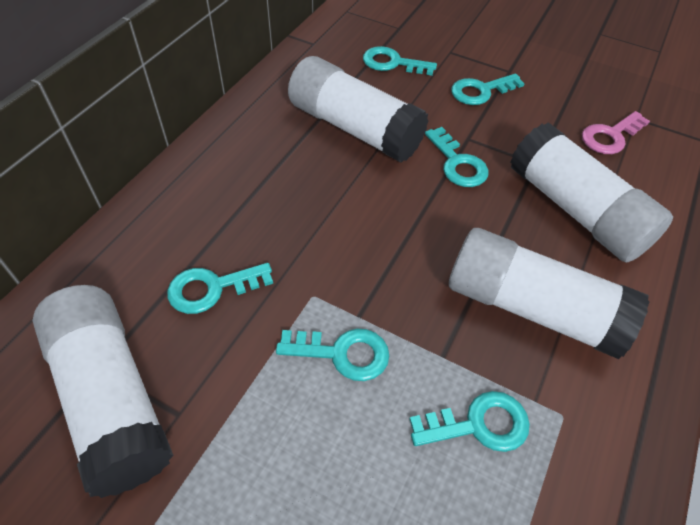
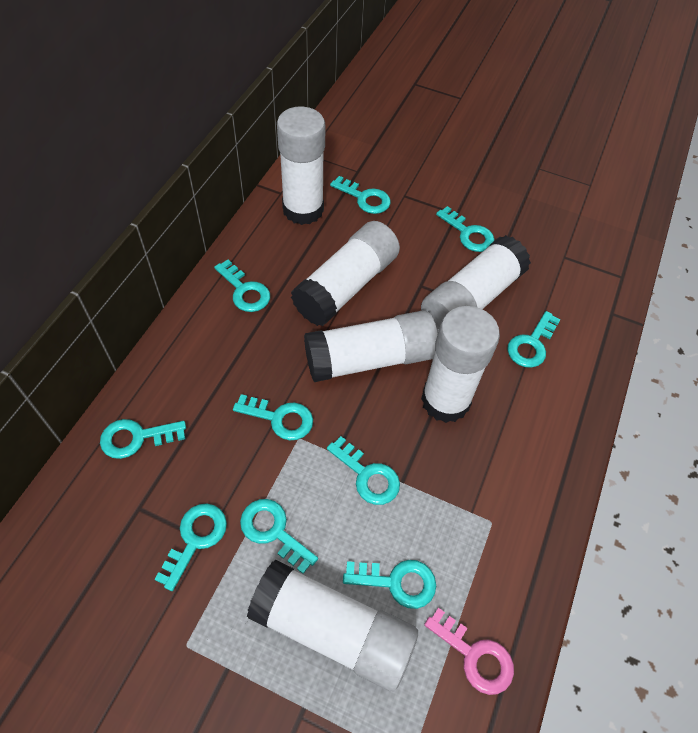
turquoise key: [167,263,273,314] [276,329,389,381] [363,46,437,76] [409,391,530,452] [425,127,489,187] [451,73,525,105] = 6 -> [100,419,186,459] [155,504,227,591] [214,259,270,312] [233,394,313,440] [240,499,318,574] [327,436,400,505] [330,176,391,214] [343,560,436,609] [436,206,494,252] [507,311,561,368] = 10
white glue stick: [33,285,174,498] [288,56,429,163] [449,228,650,359] [510,122,673,263] = 4 -> [247,560,418,691] [277,106,325,225] [291,221,400,326] [304,310,438,382] [421,235,531,331] [421,306,500,423] = 6

